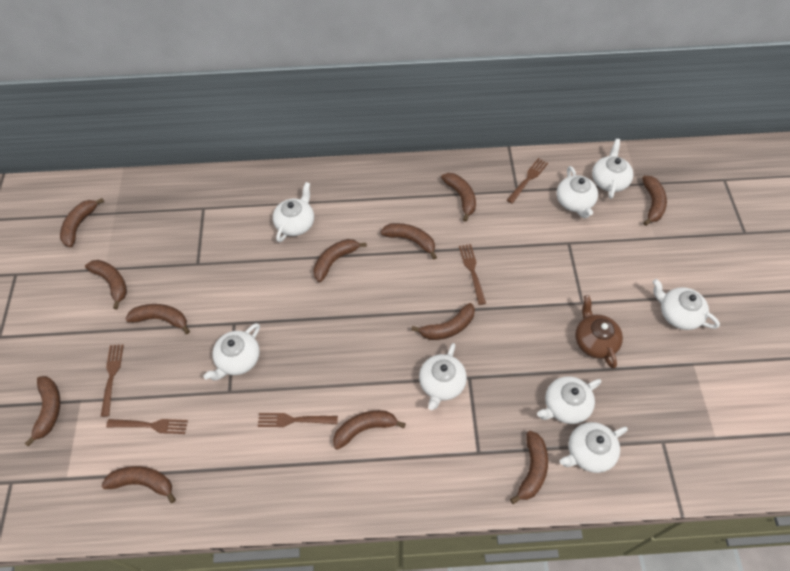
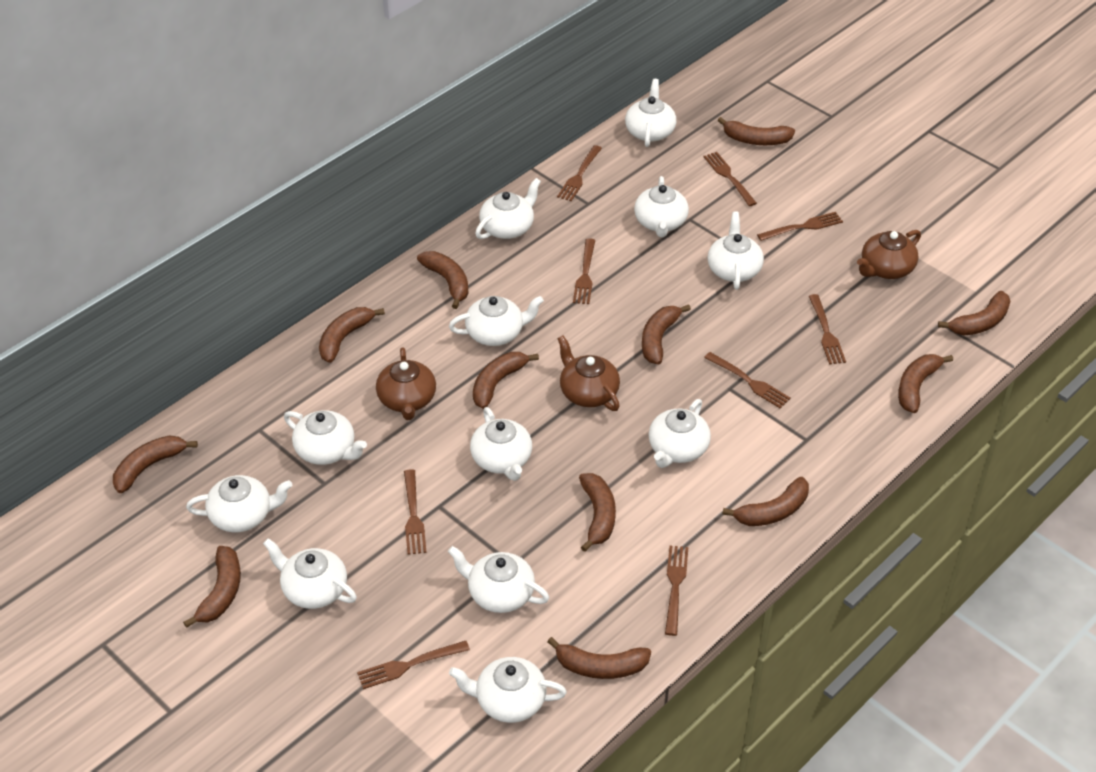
brown fork: [101,345,124,417] [106,419,188,434] [258,413,338,427] [459,244,486,305] [507,158,548,204] = 5 -> [357,641,470,689] [404,469,427,555] [557,145,602,201] [573,238,595,304] [665,546,689,636] [704,152,757,206] [704,352,791,408] [757,212,843,241] [809,294,846,365] = 9
brown teapot: [575,295,623,368] = 1 -> [376,347,436,420] [557,336,620,411] [857,230,921,279] = 3
white teapot: [203,323,260,380] [273,182,314,242] [419,343,467,410] [537,376,601,424] [557,166,598,219] [560,422,628,473] [592,139,633,199] [652,279,720,330] = 8 -> [186,475,292,533] [263,538,357,609] [284,410,367,465] [448,546,549,613] [449,296,544,346] [449,657,567,723] [470,407,532,481] [475,178,541,239] [625,79,676,147] [634,176,689,237] [649,399,711,468] [707,211,764,290] = 12

